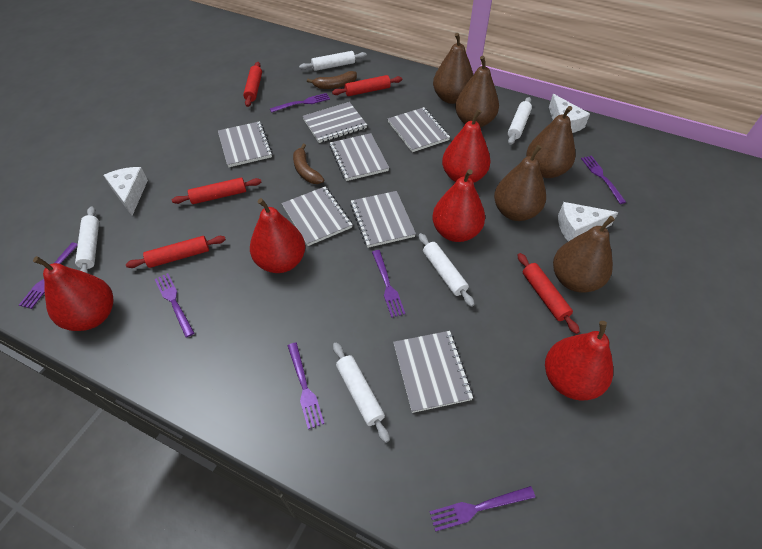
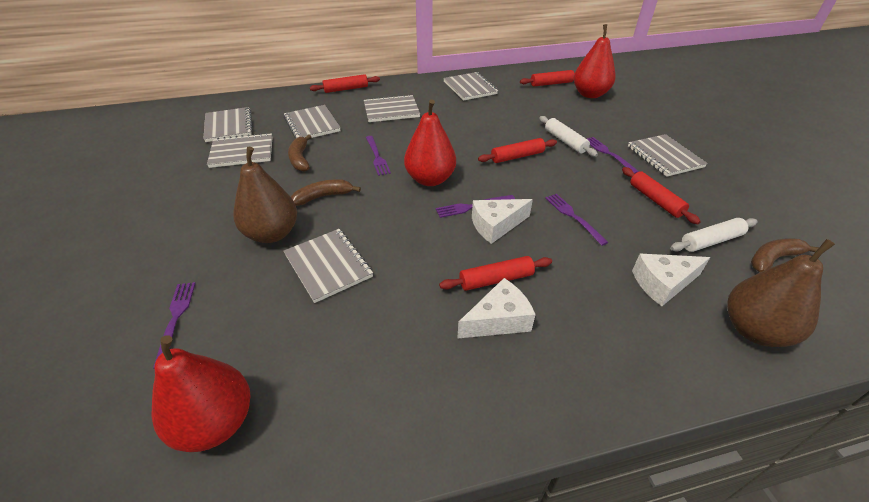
brown banana: [293,144,324,184] [307,71,357,89] = 2 -> [288,134,312,172] [291,179,361,206] [751,239,819,272] = 3
brown pear: [433,33,473,104] [455,56,499,127] [494,145,546,221] [526,106,575,178] [553,216,615,293] = 5 -> [233,147,297,243] [727,239,835,347] = 2
purple fork: [19,243,78,309] [155,273,194,337] [270,93,330,113] [288,343,324,429] [372,250,405,318] [430,486,535,532] [581,156,626,204] = 7 -> [153,282,196,369] [366,136,391,176] [436,195,515,218] [545,194,609,246] [587,137,639,174] = 5
red pear: [33,256,113,331] [250,198,305,273] [432,169,485,242] [442,109,491,183] [545,321,613,401] = 5 -> [151,335,250,452] [404,99,456,186] [574,24,615,98] = 3
white rolling pin: [75,206,99,273] [299,51,367,71] [333,342,390,443] [419,233,475,307] [508,97,532,145] = 5 -> [539,116,598,157] [670,218,758,252] = 2

